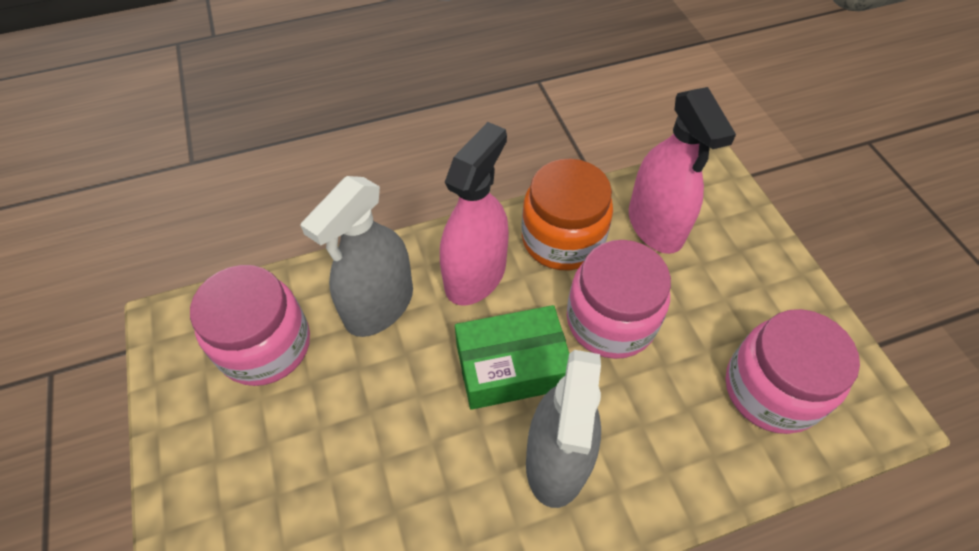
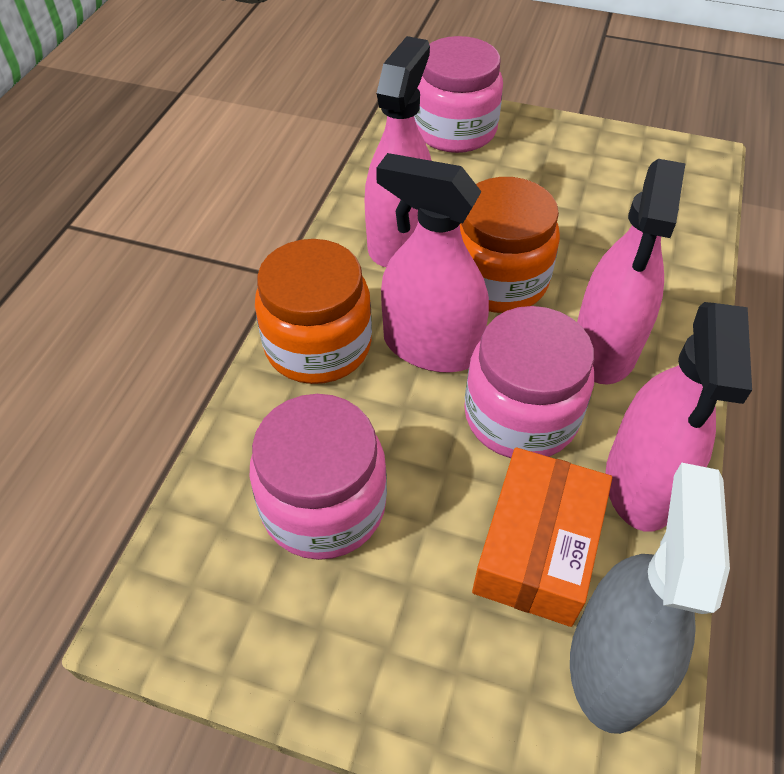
green box: [455,305,569,410] = 1 -> none = 0
grey spray bottle: [301,176,413,337] [526,350,601,508] = 2 -> [570,463,730,734] = 1
orange box: none = 0 -> [472,447,612,627] = 1
orange jar: [522,159,613,270] = 1 -> [255,239,372,384] [460,177,560,313] = 2
pink spray bottle: [440,122,509,306] [629,87,736,254] = 2 -> [365,36,432,267] [376,153,489,373] [577,159,685,384] [605,302,752,532] = 4

